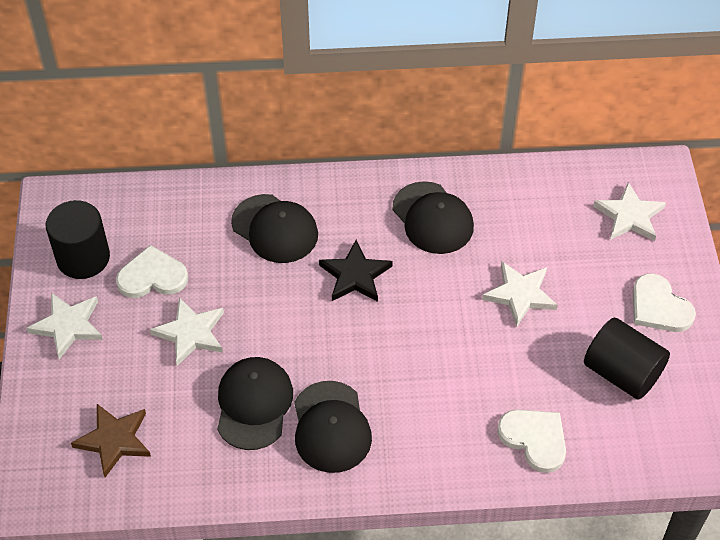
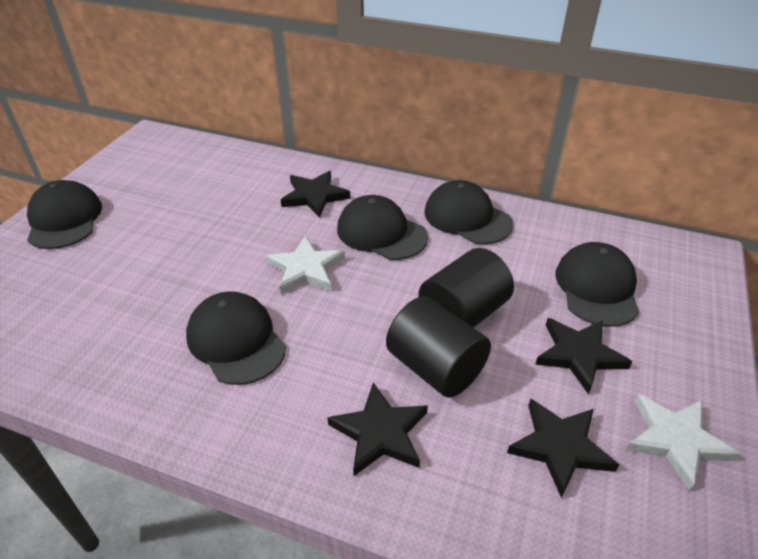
black cap: [217,357,293,450] [231,194,318,263] [294,381,372,473] [392,181,474,254] = 4 -> [27,180,102,249] [186,291,286,385] [337,195,428,260] [425,180,513,244] [555,242,639,327] = 5
black star: [319,240,392,302] = 1 -> [281,171,350,218] [327,382,428,476] [507,398,619,498] [535,318,632,394] = 4
brown star: [71,404,151,477] = 1 -> none = 0
white heart: [116,245,188,298] [497,409,566,473] [633,273,696,332] = 3 -> none = 0
white star: [27,293,103,360] [150,297,224,366] [482,262,558,327] [593,182,666,241] = 4 -> [266,236,345,294] [626,394,740,491] = 2

